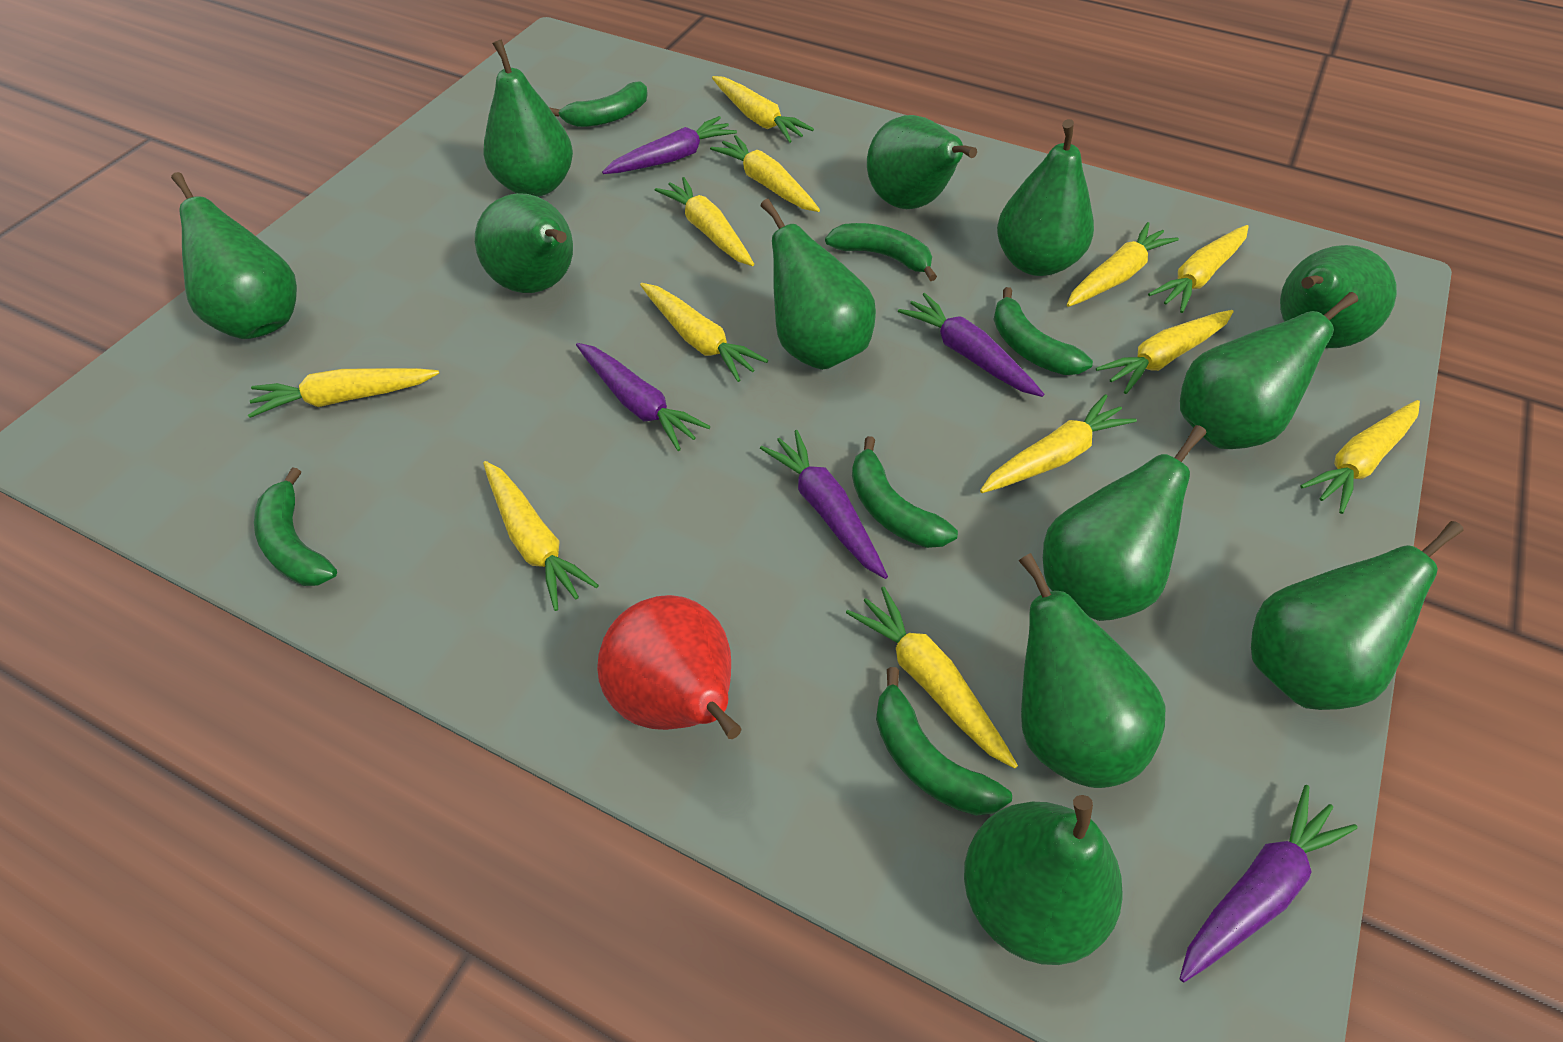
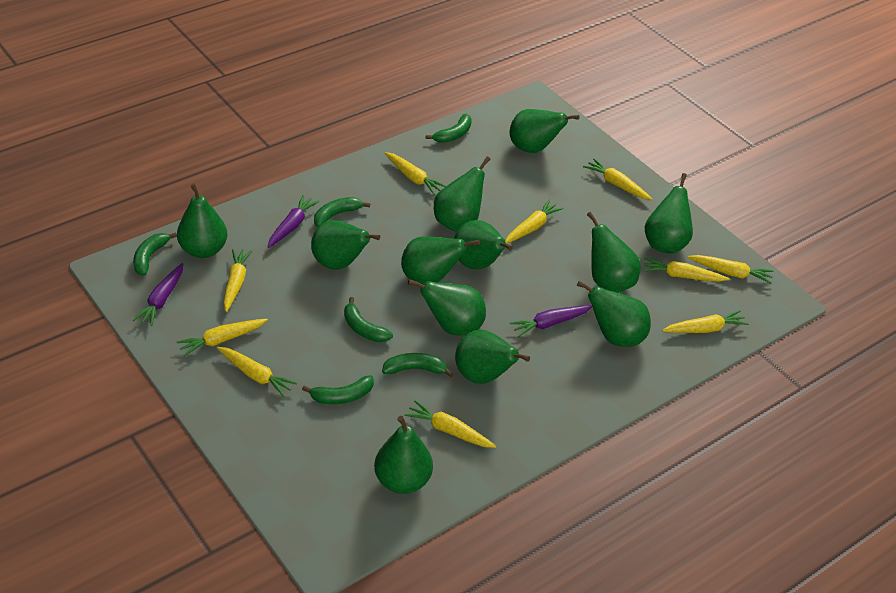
purple carrot: [576,343,711,451] [602,116,737,174] [760,430,888,579] [898,293,1044,397] [1180,785,1357,982] = 5 -> [133,263,183,326] [268,195,320,248] [509,305,592,337] = 3
red pear: [597,595,742,739] = 1 -> none = 0
yellow carrot: [248,368,439,418] [483,461,599,611] [640,283,768,382] [655,177,754,266] [710,135,820,212] [712,76,814,143] [846,587,1018,769] [980,394,1137,493] [1067,222,1179,307] [1096,310,1234,394] [1148,225,1249,313] [1300,400,1420,514] = 12 -> [177,319,268,357] [217,347,297,397] [223,249,252,312] [385,152,446,195] [404,400,496,448] [505,200,564,244] [583,159,652,200] [643,257,729,282] [662,310,749,333] [688,255,774,284] = 10

